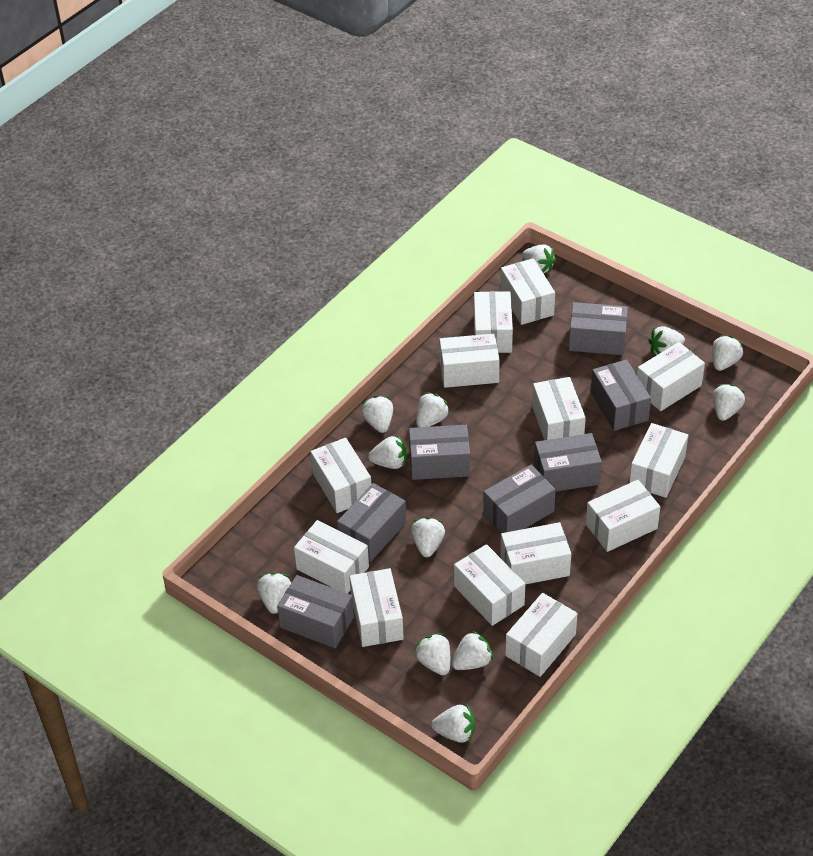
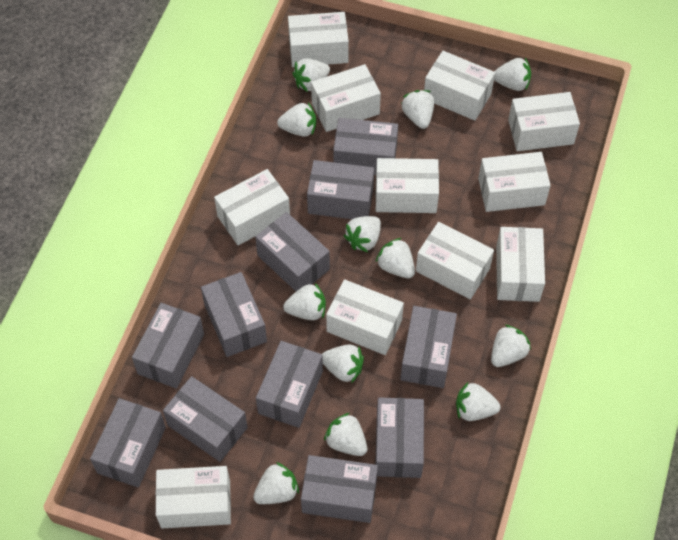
grey box: [277,575,354,648] [337,483,406,561] [409,425,470,480] [483,465,556,533] [534,433,602,491] [569,302,628,355] [591,360,651,431] = 7 -> [90,398,166,488] [132,303,204,389] [163,376,248,462] [201,272,267,357] [255,212,330,291] [256,341,323,428] [301,455,378,523] [307,160,374,219] [333,118,398,175] [375,397,424,478] [400,306,457,388] = 11
white box: [294,520,369,594] [310,438,371,513] [349,568,404,647] [439,333,500,388] [454,544,525,626] [474,291,513,353] [500,258,555,325] [500,522,571,584] [505,593,578,677] [532,377,586,440] [586,480,660,552] [629,423,688,498] [637,342,705,411] = 13 -> [156,466,231,529] [214,169,290,245] [288,12,349,67] [311,64,381,132] [326,279,404,355] [375,158,439,213] [416,222,494,299] [424,51,495,121] [478,152,551,212] [496,227,545,302] [508,92,580,151] = 11

